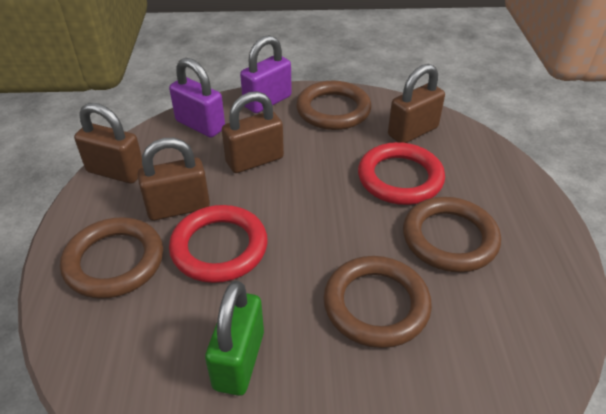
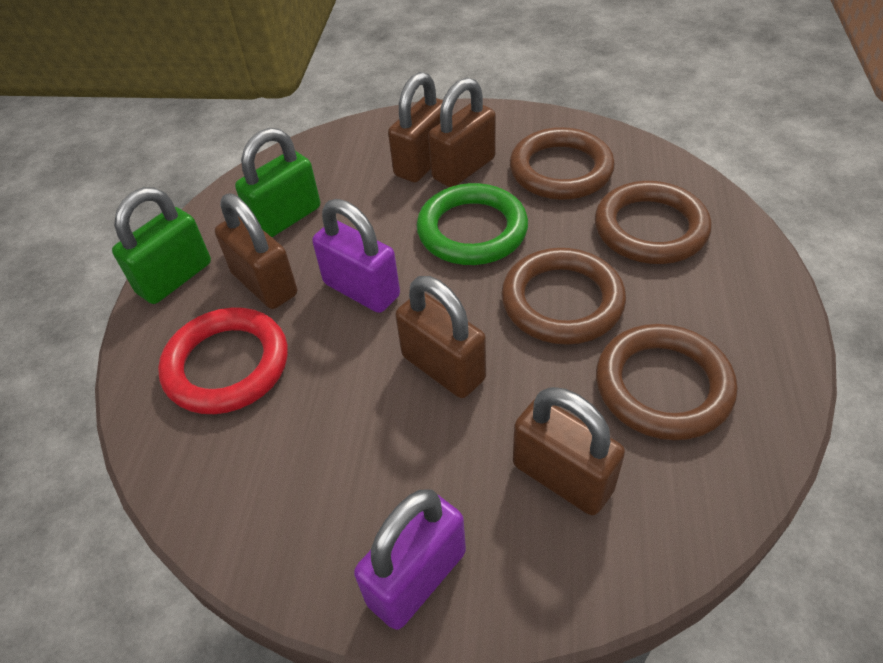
brown padlock: [74,103,143,184] [137,138,210,221] [222,91,284,173] [388,64,445,143] = 4 -> [215,193,297,309] [388,72,443,182] [395,276,486,398] [428,77,496,187] [513,387,625,515] = 5
green padlock: [205,281,264,396] = 1 -> [112,187,211,304] [235,128,320,237] = 2
green ring: none = 0 -> [417,183,528,265] = 1
red ring: [169,205,268,283] [358,142,445,205] = 2 -> [158,307,288,414] = 1

